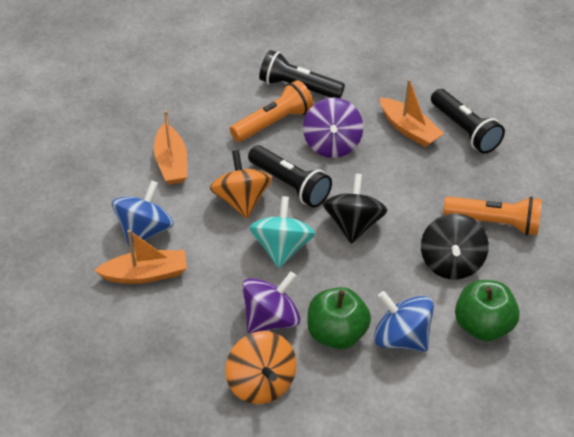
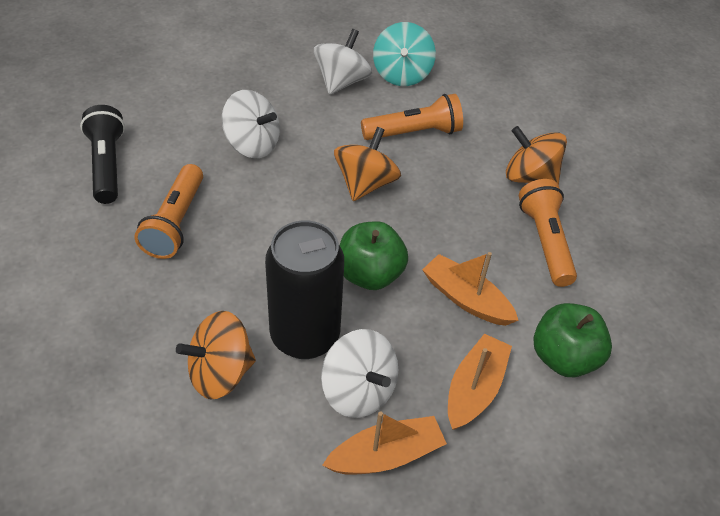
black can: none = 0 -> [265,220,344,359] = 1
black flashlight: [248,145,332,208] [259,50,345,98] [431,89,505,154] = 3 -> [80,105,125,204] = 1
black spinning top: [323,174,388,244] [421,213,489,279] = 2 -> none = 0
blue spinning top: [112,180,174,248] [374,291,434,352] = 2 -> none = 0
orange flashlight: [230,80,314,142] [443,196,542,236] = 2 -> [135,164,203,259] [361,94,463,140] [519,179,577,287] = 3
orange spinning top: [210,150,272,218] [225,331,297,404] = 2 -> [176,311,256,399] [334,127,401,201] [506,126,567,185] = 3
purple spinning top: [242,271,300,333] [303,98,363,158] = 2 -> none = 0
white spinning top: none = 0 -> [222,90,280,158] [314,29,372,95] [321,329,398,418] = 3

